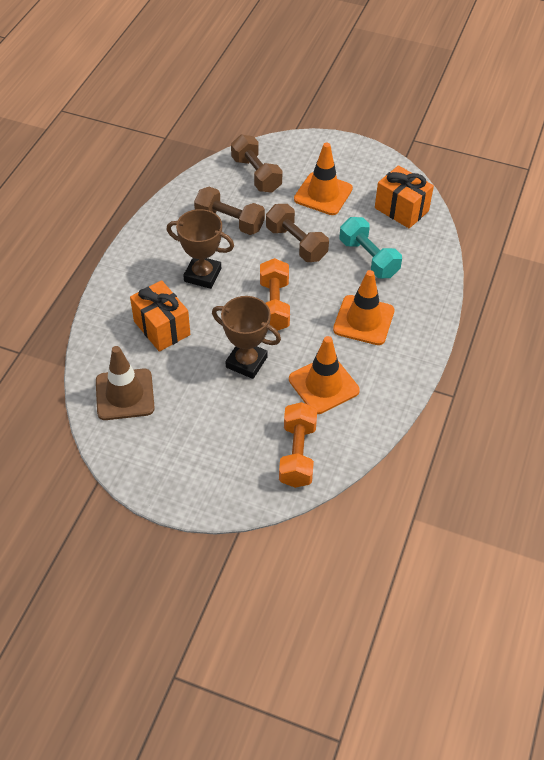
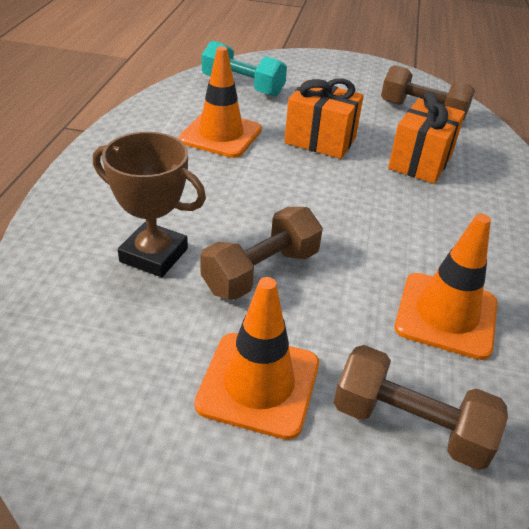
brown traffic cone: [96,346,155,420] = 1 -> none = 0
brown trophy: [166,209,234,289] [212,296,281,379] = 2 -> [93,132,206,277] = 1
orange dumbbell: [260,258,290,331] [279,402,317,488] = 2 -> none = 0

